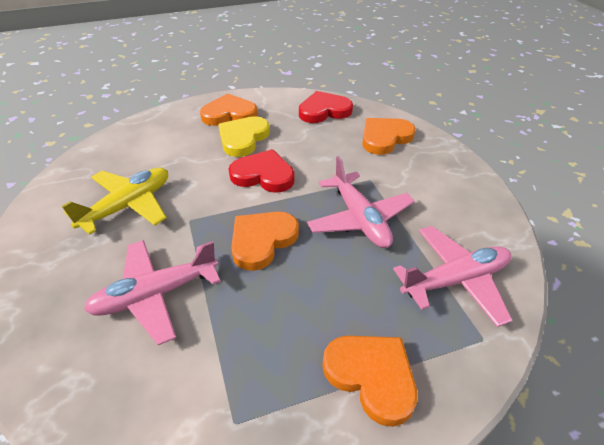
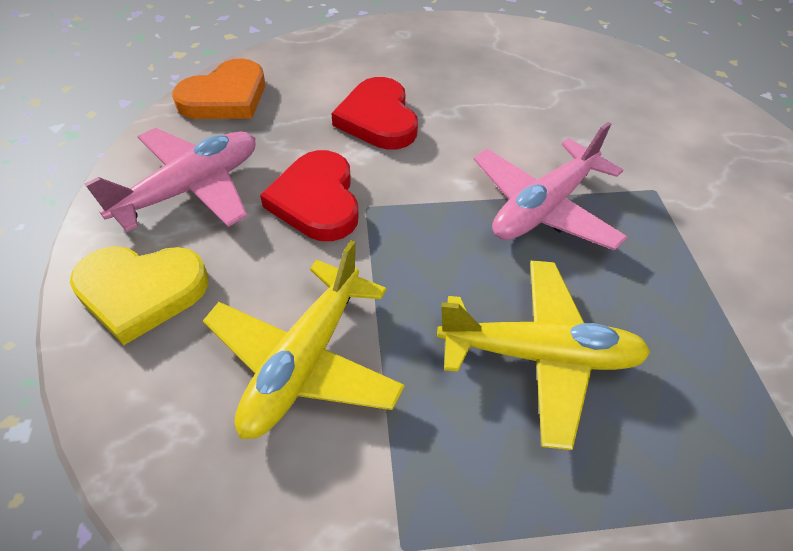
orange heart: [200,93,258,126] [231,212,299,271] [323,336,418,427] [362,118,416,155] = 4 -> [172,59,265,119] = 1
pink plane: [84,240,221,345] [307,156,415,248] [393,226,512,327] = 3 -> [84,128,256,232] [474,122,628,251] = 2
yellow plane: [62,168,168,235] = 1 -> [203,240,405,439] [437,260,650,450] = 2

